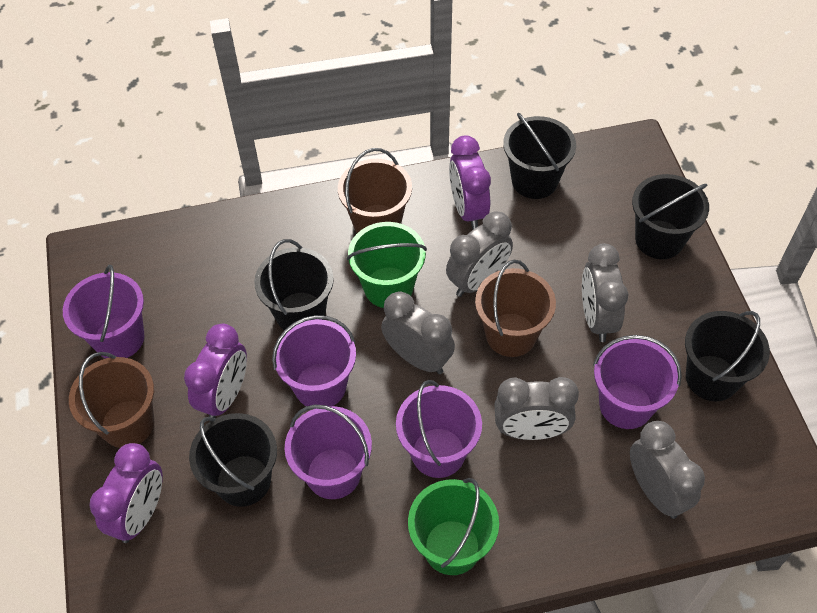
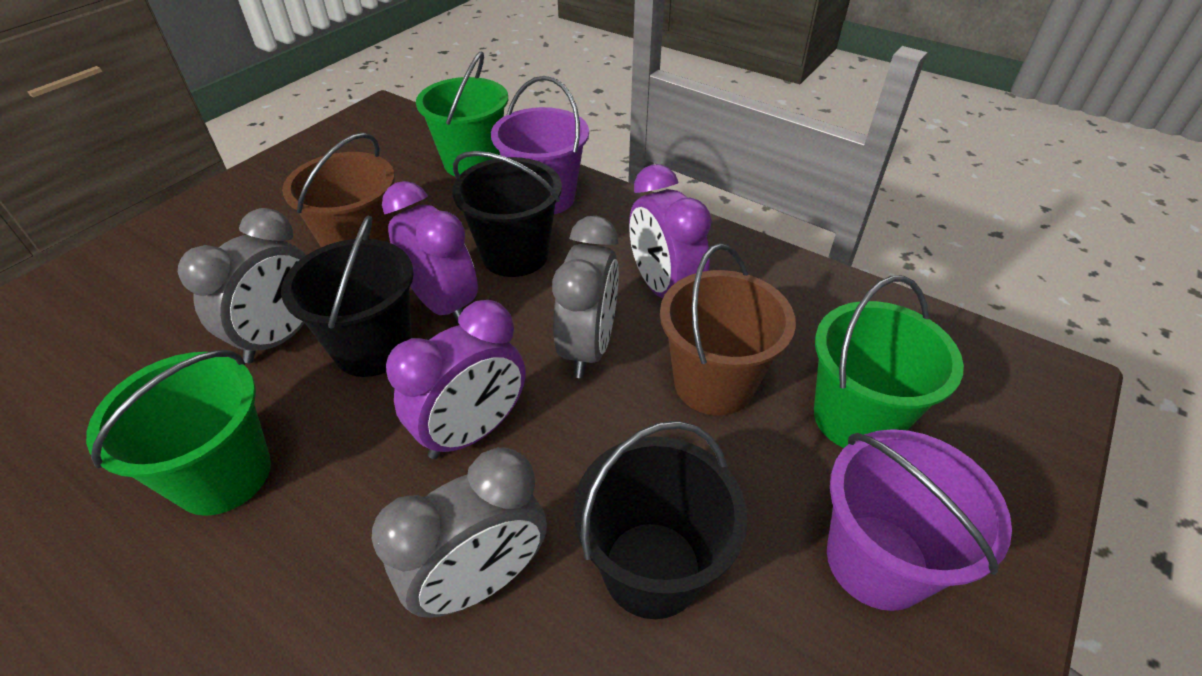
black bucket: [189,413,277,507] [254,239,334,330] [503,113,576,199] [632,174,709,259] [685,311,770,401] = 5 -> [281,216,414,377] [452,151,562,277] [574,421,748,619] = 3
brown bucket: [69,352,154,448] [338,148,412,233] [475,260,556,357] = 3 -> [282,133,395,247] [660,243,796,416] = 2
green bucket: [347,222,427,308] [408,478,499,575] = 2 -> [86,350,271,516] [416,51,508,176] [814,276,964,448] = 3
grey clock: [381,292,455,374] [446,212,513,297] [494,377,579,440] [582,243,628,342] [630,421,705,519] = 5 -> [178,208,306,363] [372,447,547,618] [552,216,619,378] = 3
purple bucket: [63,265,144,359] [272,315,356,406] [285,404,372,499] [396,380,482,478] [593,335,682,429] = 5 -> [491,76,589,215] [827,429,1012,611] = 2

